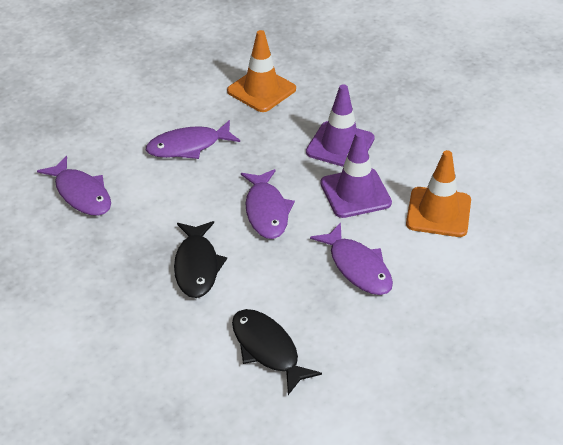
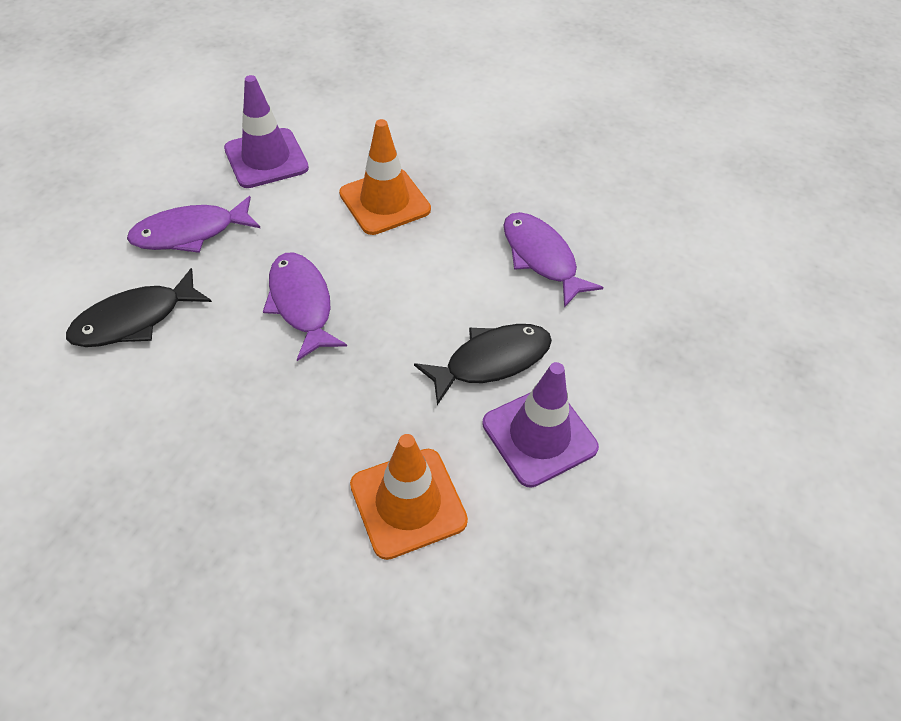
purple fish: [37,156,111,216] [146,120,240,159] [241,169,295,239] [310,222,393,295] = 4 -> [127,196,260,253] [263,253,347,361] [503,212,604,308] = 3

